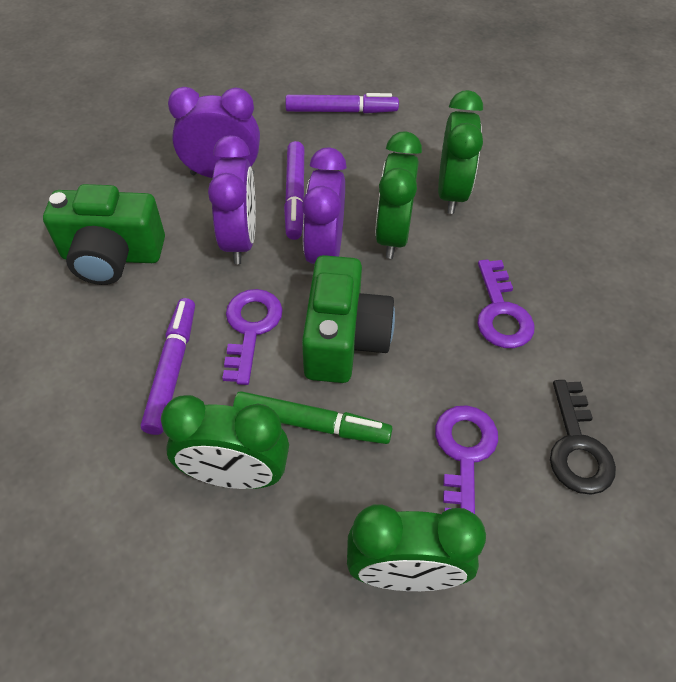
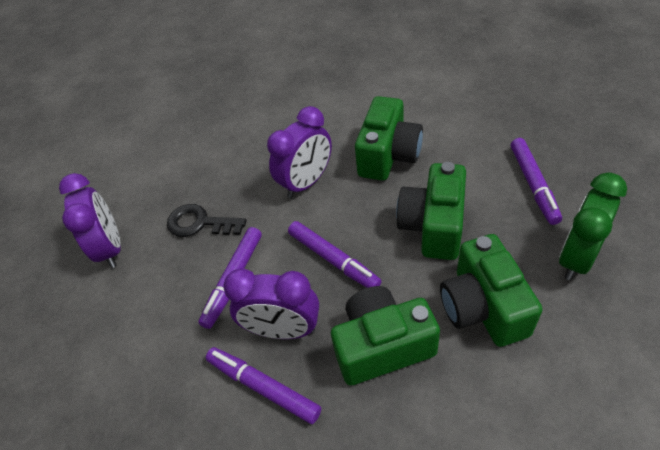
green camera: [43,184,165,285] [302,255,395,383] = 2 -> [331,286,440,385] [355,96,423,181] [396,162,466,260] [440,234,542,347] = 4
green clock: [161,395,289,489] [347,504,486,591] [375,131,422,259] [438,90,483,214] = 4 -> [559,172,627,280] = 1
green marker: [233,391,393,444] = 1 -> none = 0
purple key: [222,289,283,385] [435,405,498,514] [477,259,535,348] = 3 -> none = 0
purple marker: [141,298,195,435] [284,141,304,240] [285,93,399,113] = 3 -> [198,227,262,329] [206,347,321,424] [288,221,381,288] [511,138,562,225] = 4

